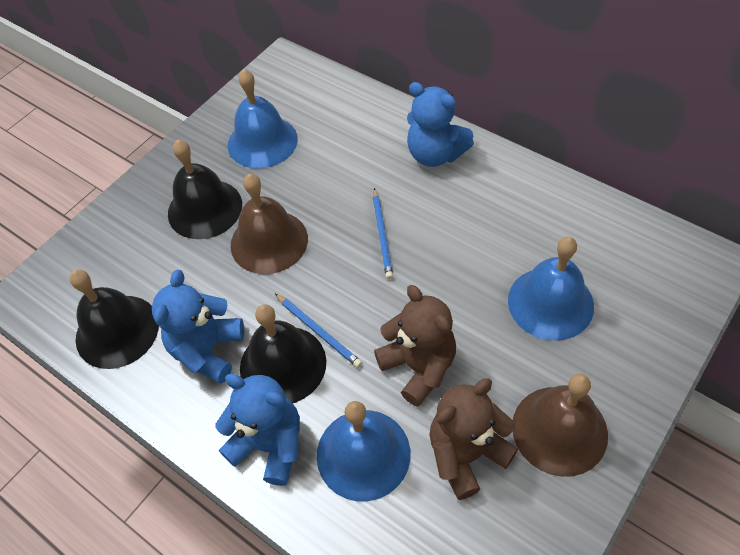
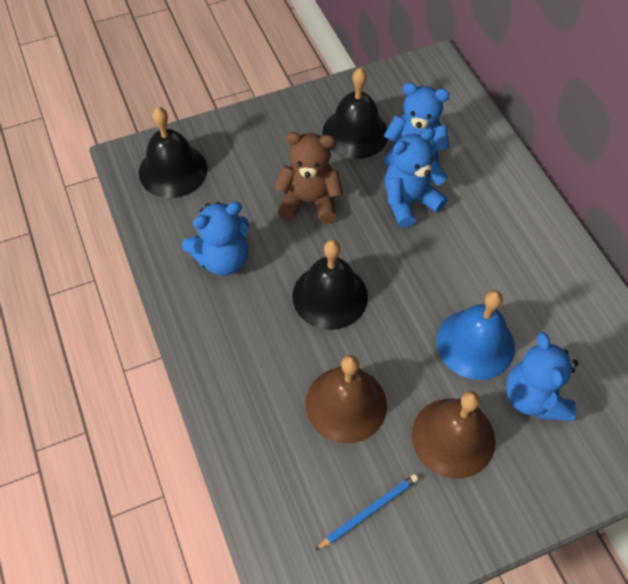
blue bell: [228,69,298,169] [317,401,411,501] [508,237,594,341] = 3 -> [436,290,515,380] = 1
blue pencil: [275,294,362,368] [373,188,393,279] = 2 -> [315,474,418,550] = 1
blue teddy bear: [152,270,244,384] [216,374,300,486] [407,82,474,167] = 3 -> [182,202,249,276] [383,83,450,167] [385,128,448,228] [506,332,578,421] = 4
brown teddy bear: [374,285,456,407] [429,379,518,500] = 2 -> [274,132,343,224] = 1

